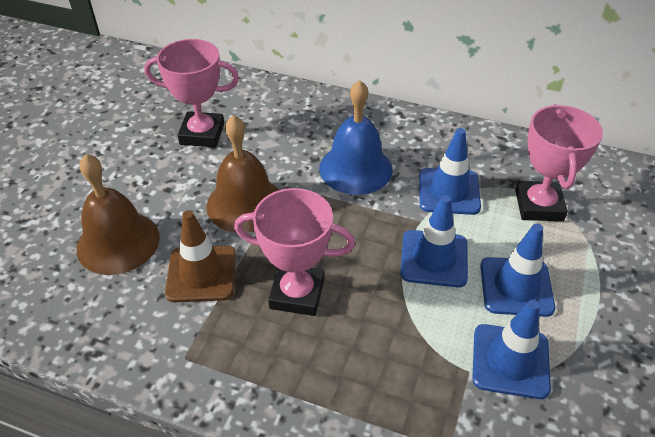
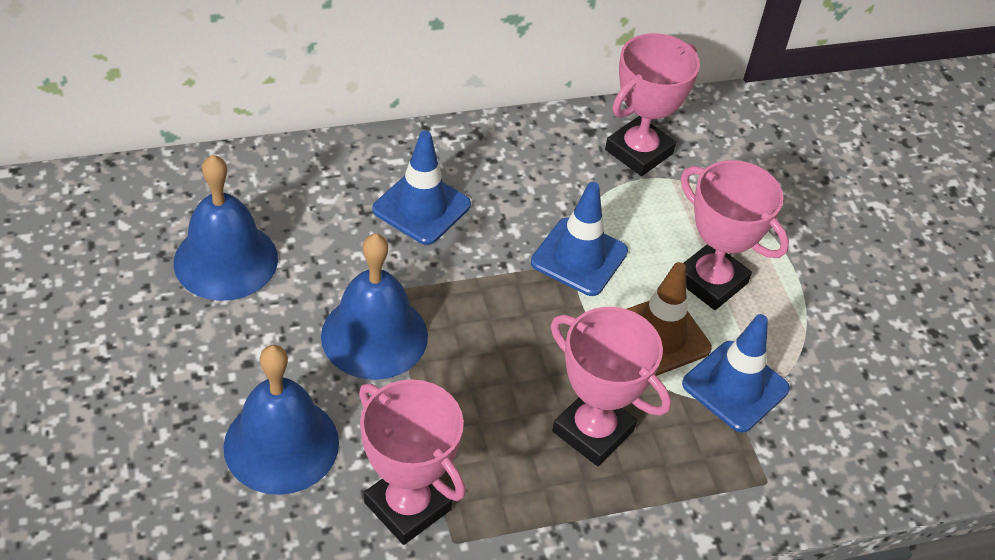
blue bell: [319,80,393,195] = 1 -> [174,155,278,301] [223,345,339,495] [321,234,428,380] = 3
blue traffic cone: [400,195,468,287] [419,128,481,215] [472,300,551,399] [480,223,555,317] = 4 -> [372,131,471,245] [531,182,628,296] [682,314,790,433] = 3
brown bell: [76,154,160,275] [206,115,279,233] = 2 -> none = 0
pink trophy: [144,39,239,147] [234,188,355,316] [515,104,603,221] = 3 -> [359,379,466,545] [551,307,671,466] [605,33,700,176] [681,160,789,310] = 4

